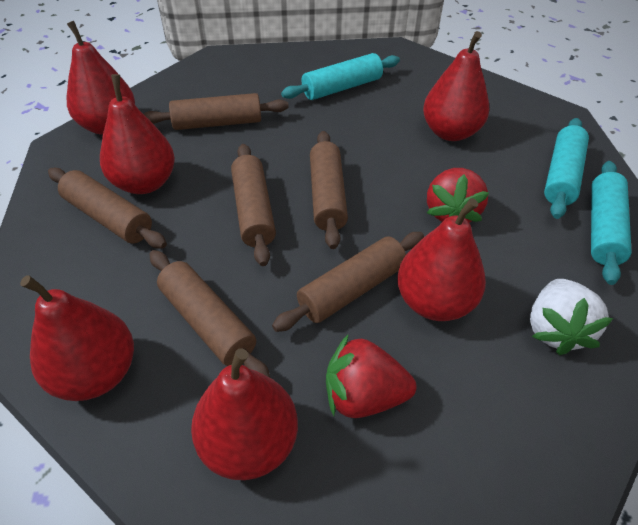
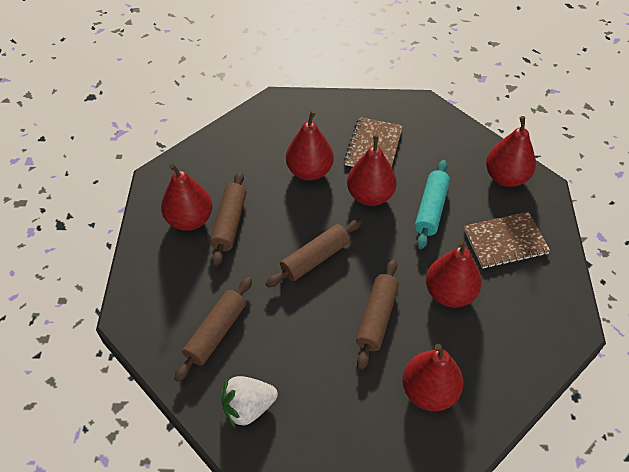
brown notebook: none = 0 -> [344,117,403,167] [464,212,550,269] = 2
brown rolling pin: [48,168,167,249] [144,93,289,130] [149,250,270,377] [231,144,276,266] [272,232,424,332] [310,131,348,249] = 6 -> [174,277,252,382] [210,171,247,267] [266,219,362,288] [356,259,399,370] = 4
red strawberry: [326,334,416,418] [427,168,489,223] = 2 -> none = 0
turquoise rolling pin: [281,53,400,100] [544,118,589,219] [591,161,631,285] = 3 -> [415,160,450,249] = 1

